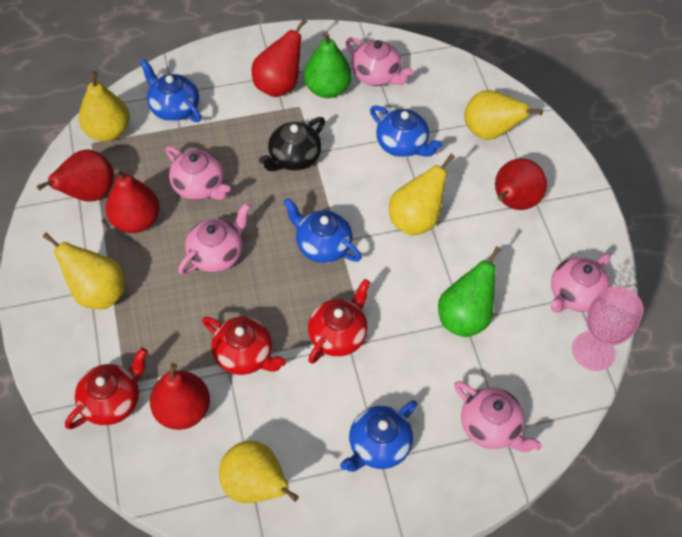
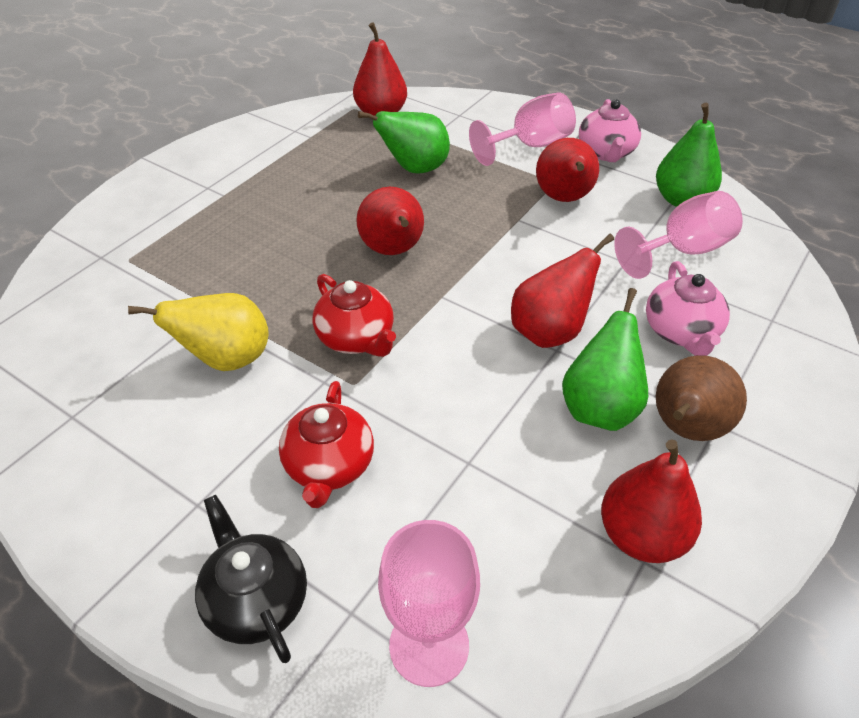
blue teapot: [140,59,201,122] [283,198,362,263] [340,400,417,472] [370,105,442,157] = 4 -> none = 0
brown pear: none = 0 -> [656,355,747,441] = 1
green pear: [304,32,351,98] [438,246,501,337] = 2 -> [358,111,450,173] [562,288,648,431] [656,103,722,207] = 3
pink goblet: [572,286,644,371] = 1 -> [378,520,480,687] [469,93,576,166] [614,191,743,279] = 3
pink teapot: [165,146,230,200] [178,203,251,275] [345,37,414,86] [454,381,542,452] [550,253,611,313] = 5 -> [579,99,641,162] [646,261,730,356] = 2
red teapot: [65,348,148,429] [202,316,286,375] [308,279,370,364] = 3 -> [279,381,374,508] [313,274,396,357] = 2
yellow pear: [42,232,125,309] [79,71,130,142] [219,441,299,503] [389,154,455,235] [464,90,543,140] = 5 -> [128,293,269,371] = 1

